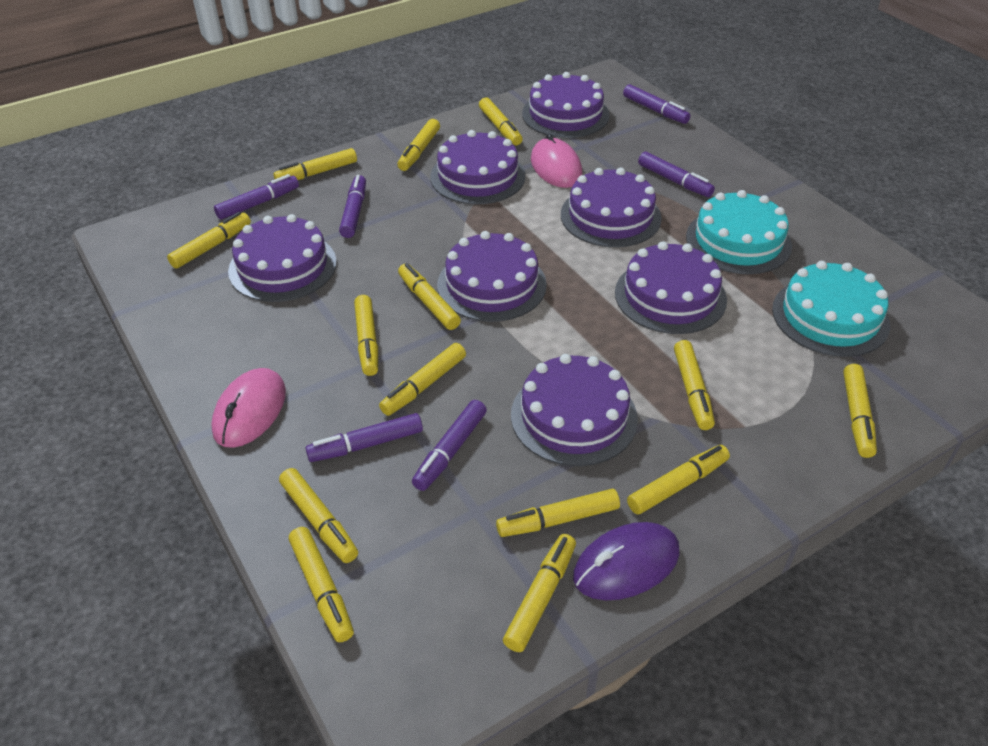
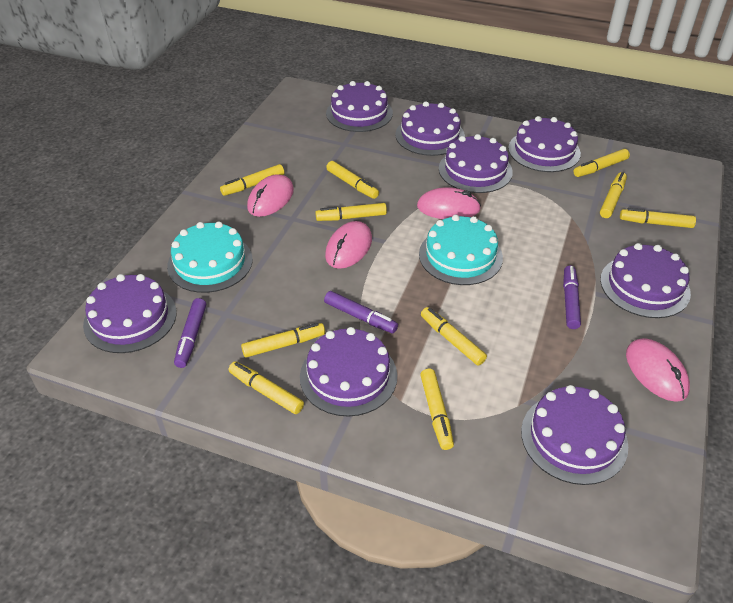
pink mouse: [211,368,286,448] [531,133,582,188] = 2 -> [247,174,294,217] [325,221,372,269] [417,187,481,219] [626,338,690,402] = 4
purple cake: [228,214,337,302] [430,130,526,204] [437,231,547,322] [511,354,638,466] [522,72,610,138] [561,167,662,247] [615,241,727,334] = 7 -> [83,274,177,353] [300,327,397,417] [326,81,393,132] [395,101,465,156] [439,134,513,193] [508,116,581,172] [521,385,628,485] [600,243,691,318] = 8
purple marker: [214,174,299,220] [306,413,423,462] [339,175,366,238] [412,400,487,491] [623,84,690,124] [638,152,715,197] = 6 -> [174,298,206,368] [324,291,398,333] [563,265,581,329] = 3
purple mouse: [573,522,679,600] = 1 -> none = 0
yellow marker: [167,212,251,269] [274,148,357,180] [279,468,358,563] [289,527,354,642] [354,295,378,376] [379,343,466,416] [397,119,440,171] [398,263,461,330] [479,97,523,145] [496,489,620,537] [503,534,576,652] [627,445,730,515] [674,340,715,430] [843,364,877,458] = 14 -> [220,164,284,196] [228,361,304,414] [241,323,325,358] [315,203,387,221] [326,161,379,199] [420,369,454,450] [421,307,487,366] [573,149,630,177] [600,172,627,218] [620,208,696,228] = 10

